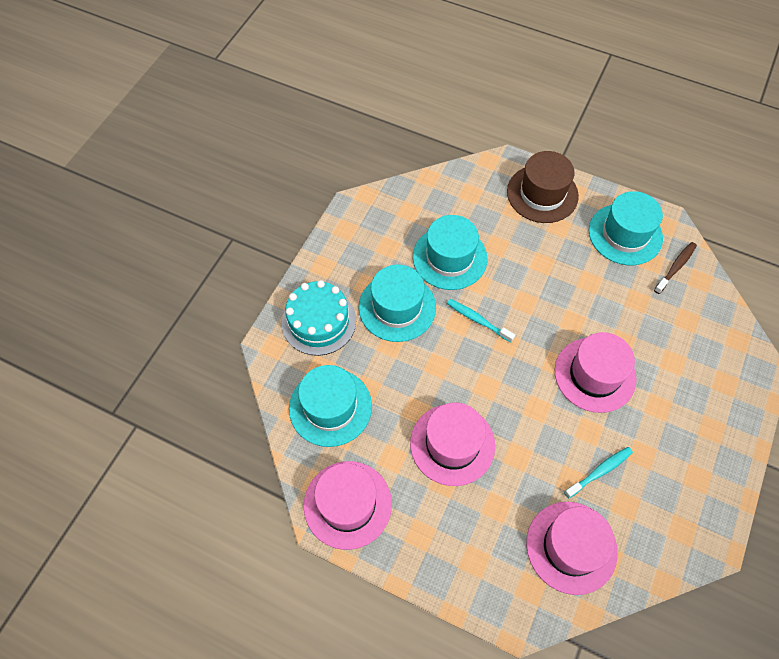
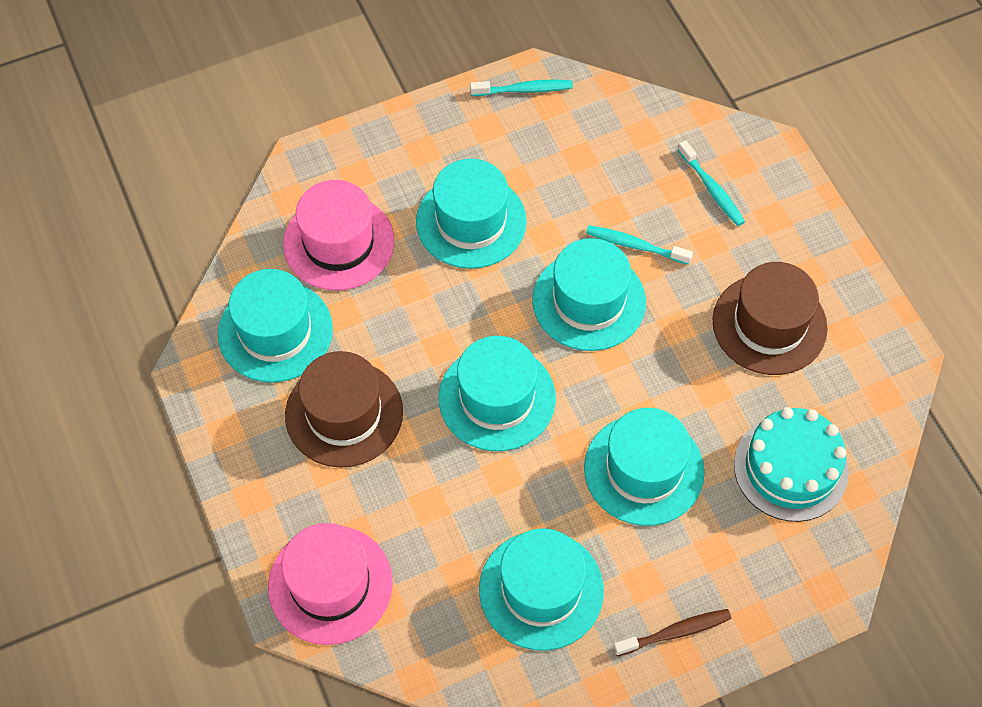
brown hat: [507,151,579,223] = 1 -> [285,351,403,468] [712,262,828,375] = 2
pink hat: [304,461,392,550] [410,403,495,486] [526,502,618,595] [555,332,637,413] = 4 -> [268,523,393,645] [283,180,394,291] = 2
turquoise hat: [289,365,372,447] [359,265,436,342] [413,215,487,290] [589,191,663,265] = 4 -> [218,269,333,383] [416,159,527,269] [439,336,556,451] [479,528,604,651] [532,238,646,351] [584,408,705,526] = 6
turquoise toothbrush: [447,299,515,343] [564,447,633,498] = 2 -> [470,80,573,96] [586,225,693,265] [678,140,745,226] = 3

